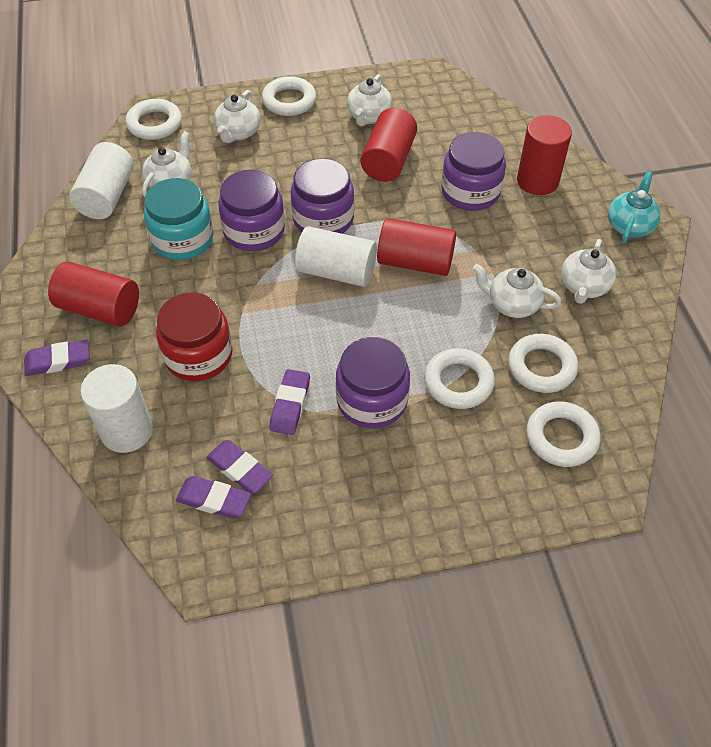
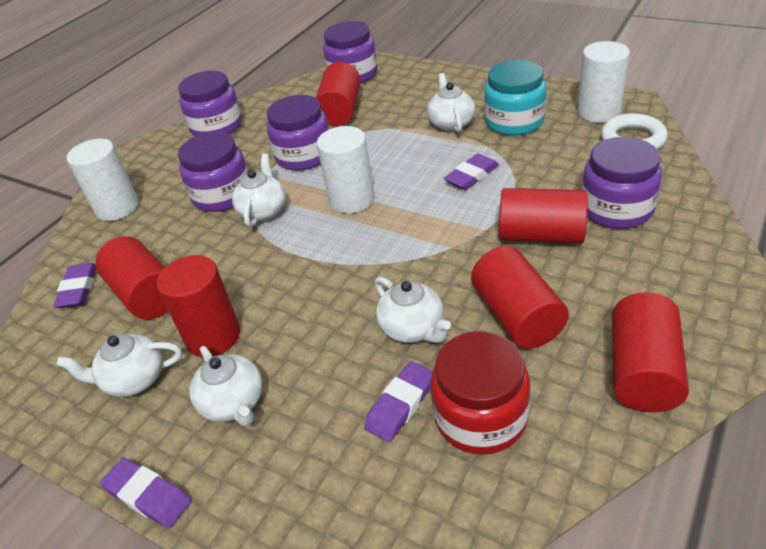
purple jar: [218,170,285,251] [291,158,354,234] [336,337,410,428] [441,132,506,211] = 4 -> [178,71,242,136] [178,132,248,212] [267,95,329,171] [323,21,378,84] [581,137,662,229] = 5
red cylinder: [48,261,139,326] [361,108,417,182] [377,218,456,276] [517,115,572,195] = 4 -> [95,236,168,319] [157,255,240,357] [316,62,361,126] [471,246,569,349] [499,188,588,244] [612,292,689,412] = 6
turquoise teapot: [608,171,661,243] = 1 -> none = 0
white ring: [126,99,182,140] [262,76,316,116] [424,348,495,409] [508,334,578,393] [526,401,601,467] = 5 -> [601,113,668,149] = 1

